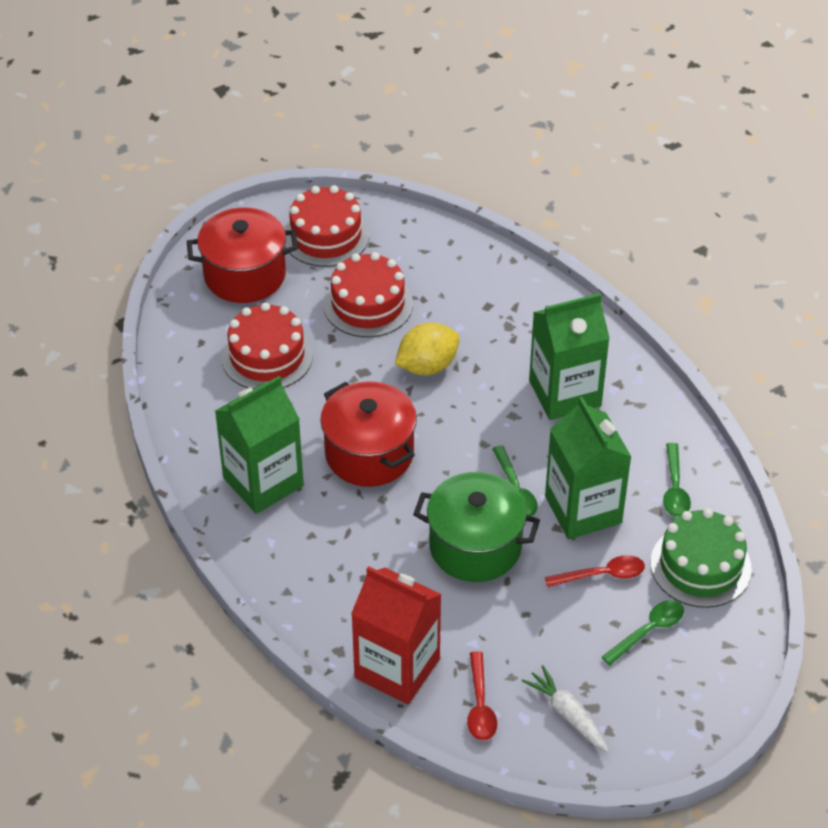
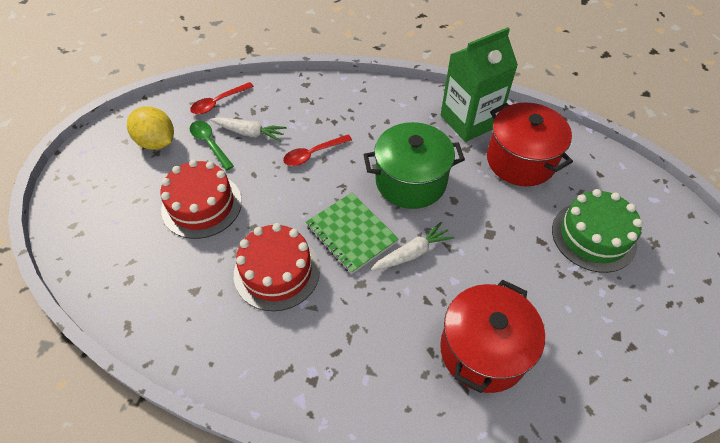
green carton: [215,376,304,514] [529,293,610,420] [545,397,631,539] = 3 -> [441,27,518,142] = 1
green notebook: none = 0 -> [306,193,399,274] = 1
green spoon: [492,445,537,516] [602,600,684,665] [663,443,691,517] = 3 -> [190,121,234,171] = 1
red cake: [221,302,313,389] [284,185,370,267] [323,252,413,337] = 3 -> [161,159,242,239] [234,223,320,311] = 2
red carton: [351,566,442,704] = 1 -> none = 0
white carrot: [522,665,609,752] = 1 -> [210,117,286,142] [371,222,455,271] = 2

